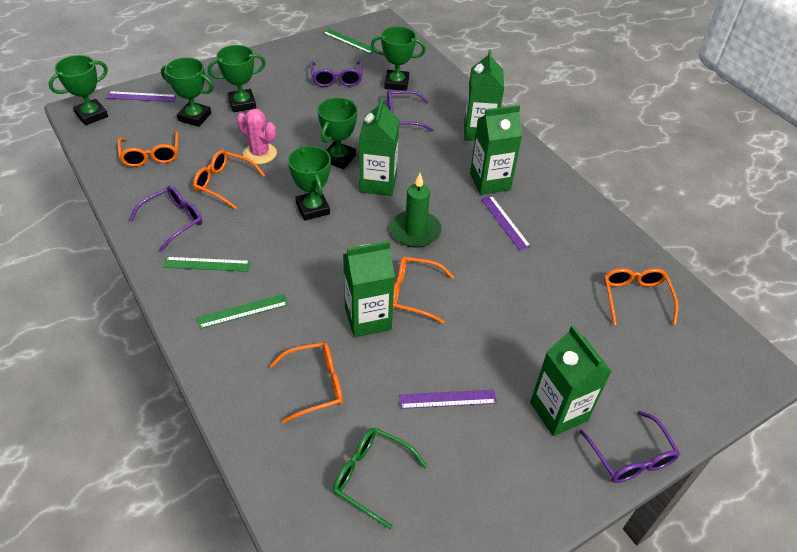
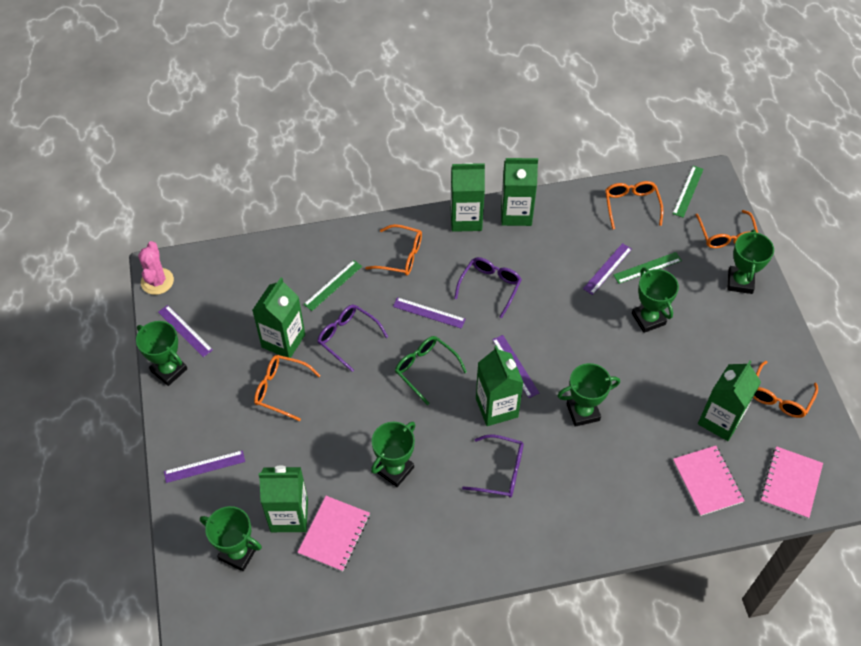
green candle: [390,173,441,248] = 1 -> none = 0
green carton: [343,241,395,338] [359,98,399,196] [464,50,504,141] [470,105,522,195] [530,325,612,436] = 5 -> [252,278,305,358] [259,465,308,532] [450,163,485,232] [476,345,524,426] [501,158,538,226] [698,361,761,441] = 6
pink notebook: none = 0 -> [297,496,370,572] [673,446,745,516] [760,446,823,519] = 3
purple glasses: [129,186,203,252] [310,60,363,87] [387,90,434,132] [579,411,680,483] = 4 -> [317,304,388,372] [454,257,522,318] [462,434,524,498] = 3
purple ruler: [106,91,176,102] [399,389,497,409] [481,195,531,250] = 3 -> [158,305,213,357] [164,450,245,483] [393,297,466,329] [492,335,539,398] [583,243,632,295] = 5

